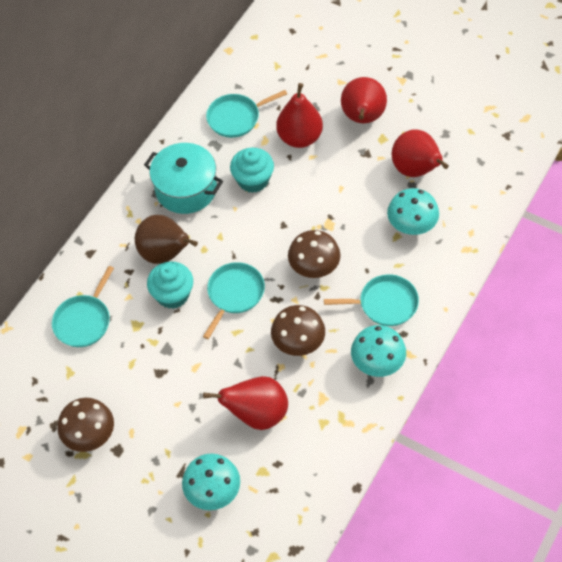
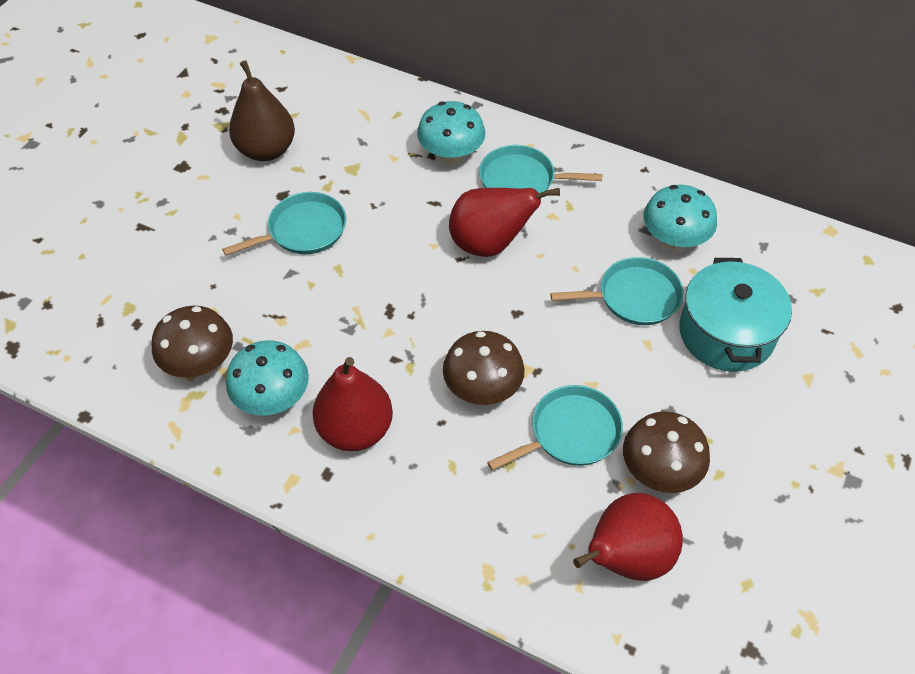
red pear: [203,376,288,430] [276,83,323,148] [341,77,387,123] [392,129,449,177] = 4 -> [313,357,393,451] [449,188,560,257] [573,493,683,581] = 3
turquoise cupcake: [147,262,193,309] [230,148,274,193] = 2 -> none = 0

